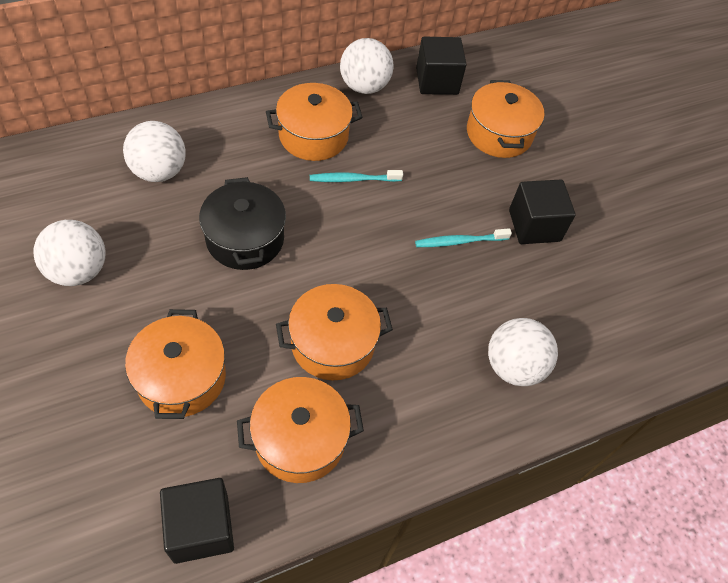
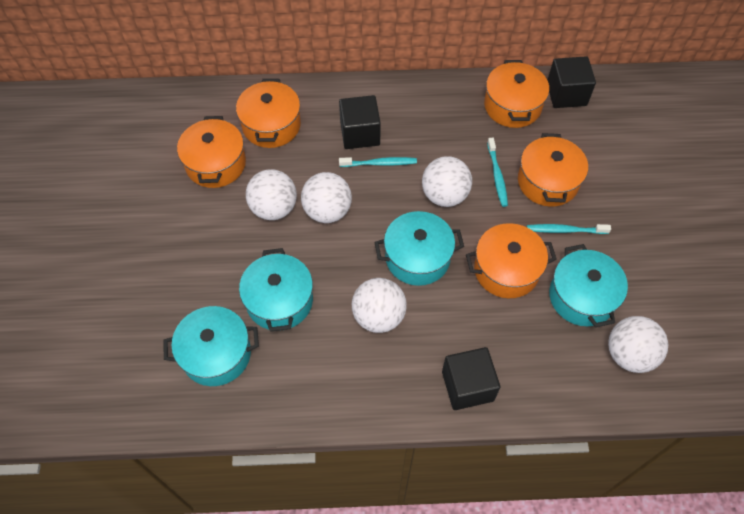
black pot: [199,177,286,270] = 1 -> none = 0
turquoise pot: none = 0 -> [163,306,259,386] [239,248,313,332] [374,211,464,286] [549,244,628,327] = 4
turquoise toothbrush: [310,170,403,182] [415,228,512,247] = 2 -> [339,157,417,167] [487,138,508,207] [527,224,611,234] = 3
white ball: [33,220,106,286] [123,121,186,182] [340,38,394,94] [488,318,558,386] = 4 -> [246,169,297,220] [301,172,352,223] [352,278,407,333] [422,156,472,207] [608,316,668,373] = 5

